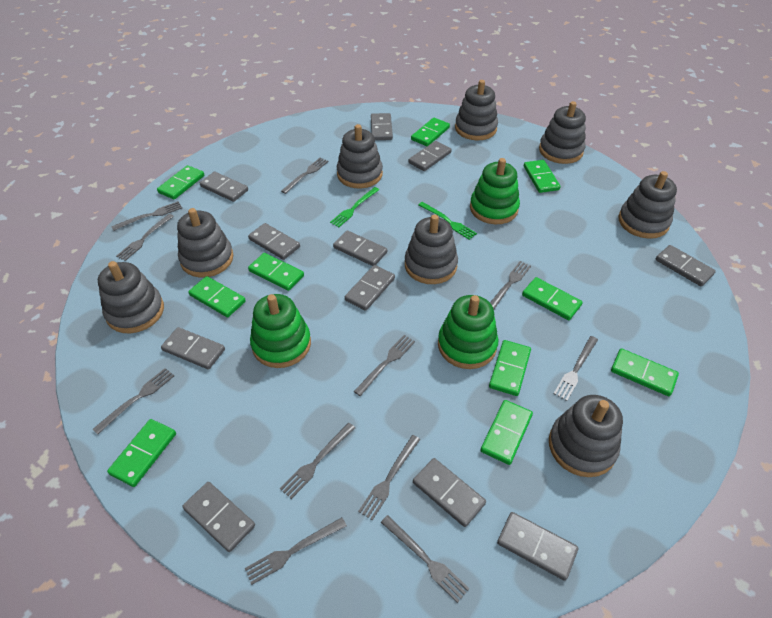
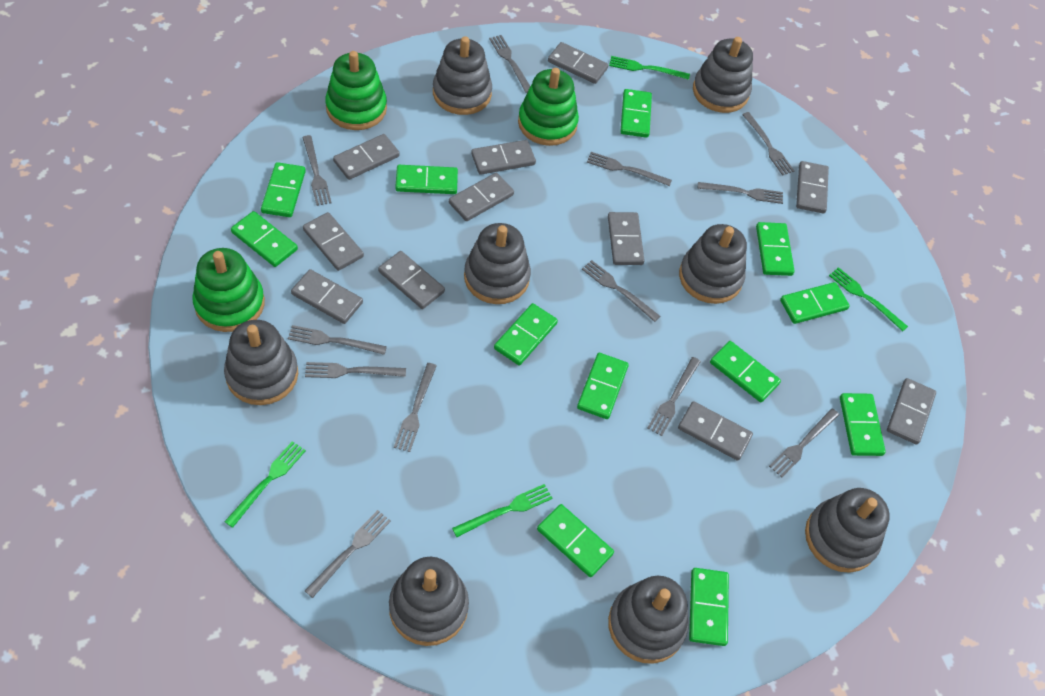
green domino: [107,419,176,487] [157,165,204,200] [188,276,246,317] [248,253,304,291] [411,118,450,146] [481,400,533,465] [489,340,531,396] [522,277,583,320] [524,160,561,193] [611,348,679,396] = 10 -> [231,211,298,267] [261,162,306,217] [396,165,458,194] [494,303,558,365] [537,504,614,577] [577,353,629,419] [620,89,652,138] [689,568,729,646] [710,341,781,402] [756,222,794,276] [780,282,850,324] [840,393,886,456] = 12
green fork: [330,187,379,227] [418,202,477,240] = 2 -> [224,441,306,528] [452,484,552,537] [609,56,690,80] [829,267,908,331] = 4
grey fork: [92,368,174,434] [111,201,182,231] [116,214,174,261] [245,518,347,585] [280,423,355,499] [281,158,328,194] [354,335,415,396] [358,435,421,521] [381,515,469,603] [490,261,531,309] [554,336,598,401] = 11 -> [288,325,387,355] [302,135,332,206] [305,362,406,378] [305,510,391,598] [394,363,437,452] [489,35,530,93] [582,260,660,322] [587,152,672,186] [647,357,701,436] [698,182,783,204] [742,112,794,176] [769,408,839,477] = 12

